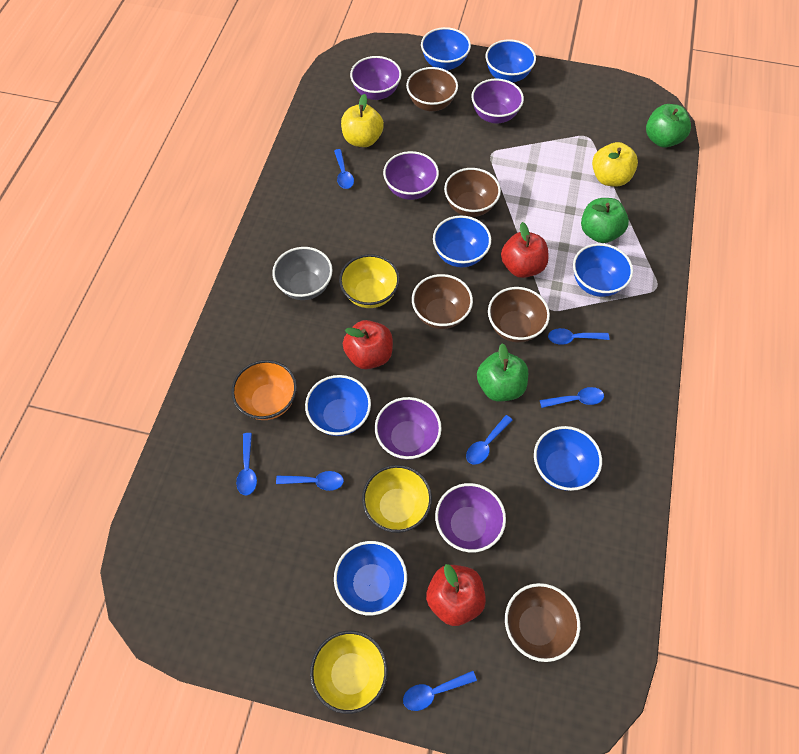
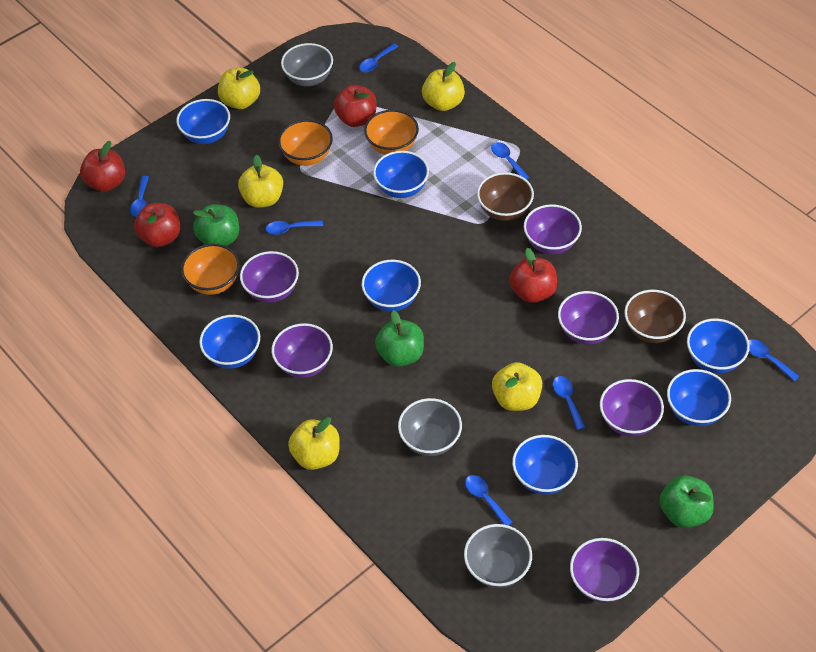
brown bowl: [406,67,458,112] [412,274,473,329] [444,168,501,217] [488,287,550,343] [505,583,580,662] = 5 -> [477,172,534,221] [624,290,686,343] = 2
grey bowl: [272,247,333,300] = 1 -> [281,43,333,86] [398,398,462,456] [464,524,532,588] = 3
orange bowl: [231,360,297,420] = 1 -> [181,244,240,295] [278,120,333,166] [364,110,419,155] = 3
purple bowl: [350,56,402,100] [375,397,442,460] [383,151,439,200] [435,483,506,552] [471,78,524,124] = 5 -> [240,251,299,303] [271,323,333,378] [524,204,582,254] [558,291,619,345] [570,538,639,603] [600,379,664,437] = 6
red apple: [343,320,393,369] [426,564,486,626] [501,222,549,278] = 3 -> [80,141,125,192] [134,203,180,247] [334,85,377,127] [510,248,557,303] = 4
yellow apple: [341,94,384,147] [592,142,638,187] = 2 -> [218,68,260,109] [238,155,283,208] [288,417,340,470] [422,62,465,111] [492,362,542,411] = 5
yellow bowl: [310,631,388,714] [339,254,400,308] [362,465,432,533] = 3 -> none = 0

